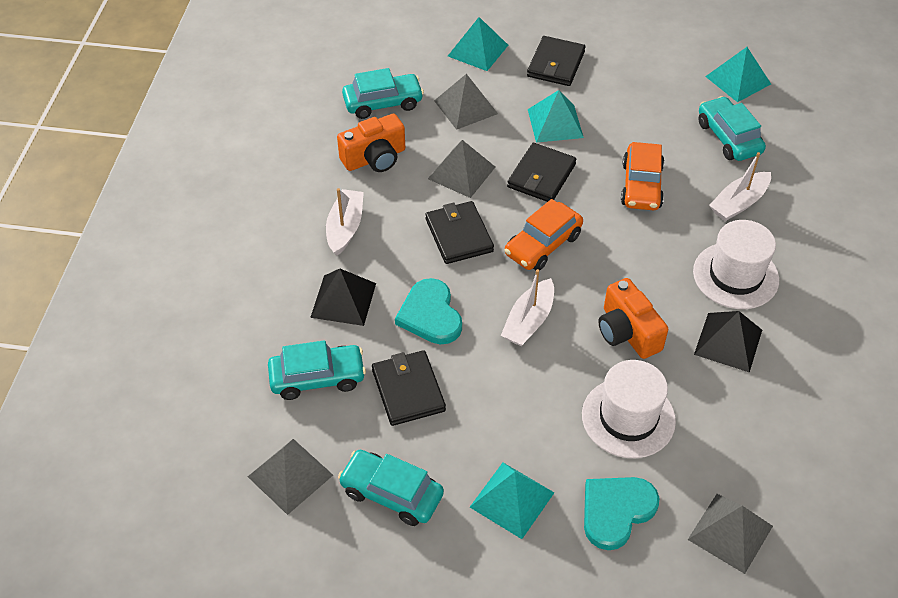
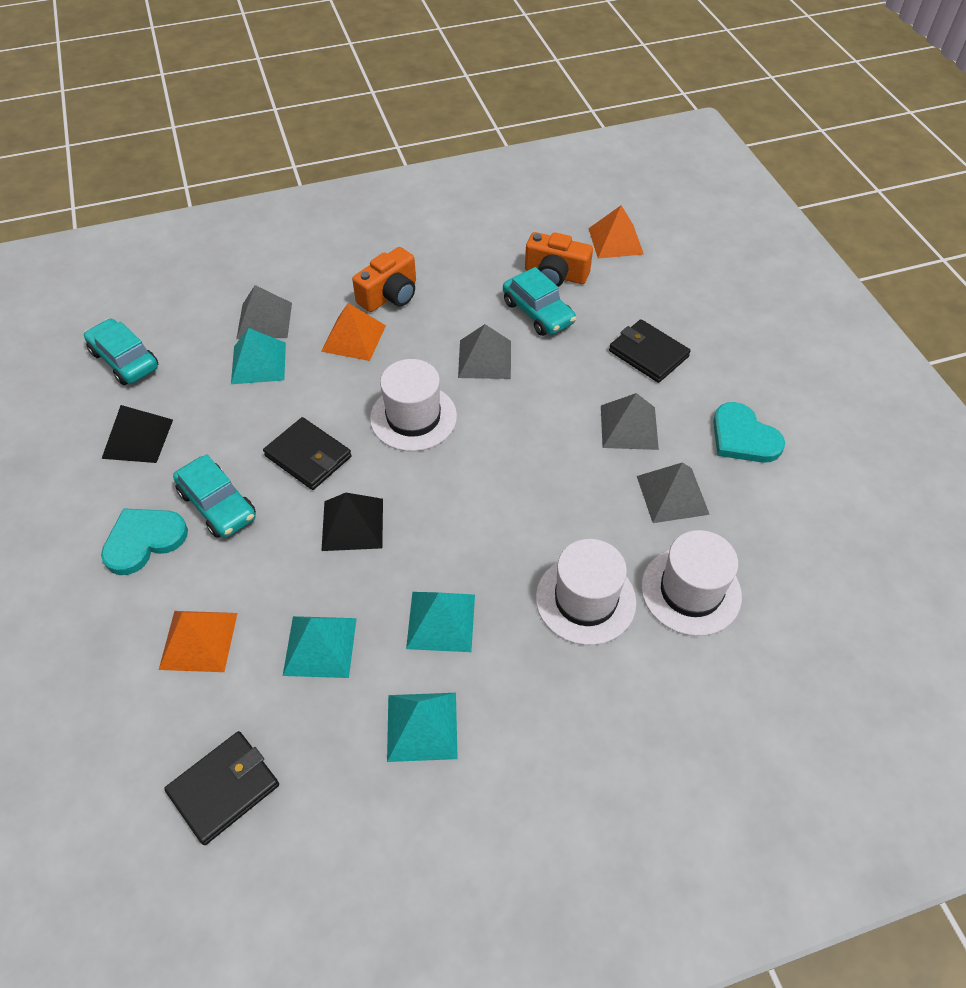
black wallet: [372,350,446,426] [425,201,494,264] [507,143,576,202] [527,36,585,86] = 4 -> [164,731,279,845] [263,417,352,490] [609,319,691,383] = 3
orange car: [504,199,583,271] [621,142,664,210] = 2 -> none = 0
orange pyramid: none = 0 -> [159,611,238,672] [321,303,386,361] [588,205,644,259] = 3
turquoise car: [268,340,366,400] [338,450,444,526] [342,68,424,119] [699,96,766,161] = 4 -> [84,318,158,385] [173,454,256,538] [503,267,576,336] = 3
white boat: [326,188,364,256] [501,269,554,346] [709,152,771,221] = 3 -> none = 0
white hat: [582,360,676,458] [693,220,779,309] = 2 -> [370,359,457,451] [536,539,636,645] [641,530,742,636] = 3

